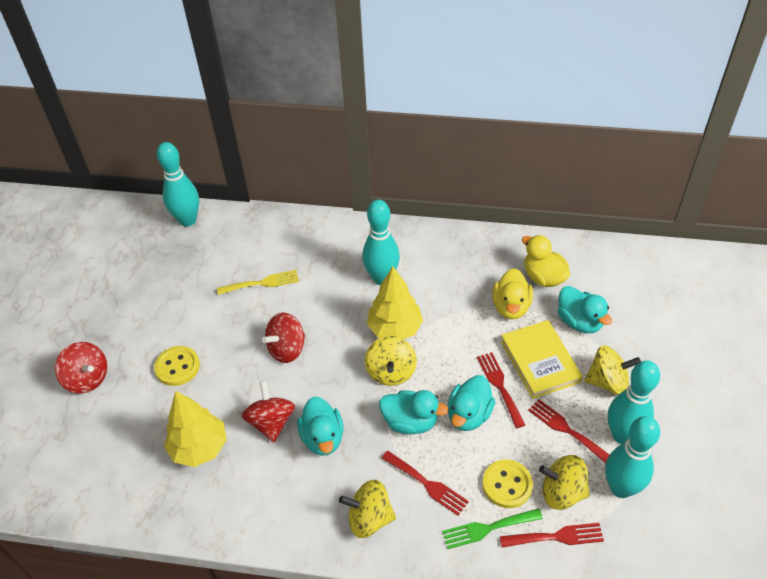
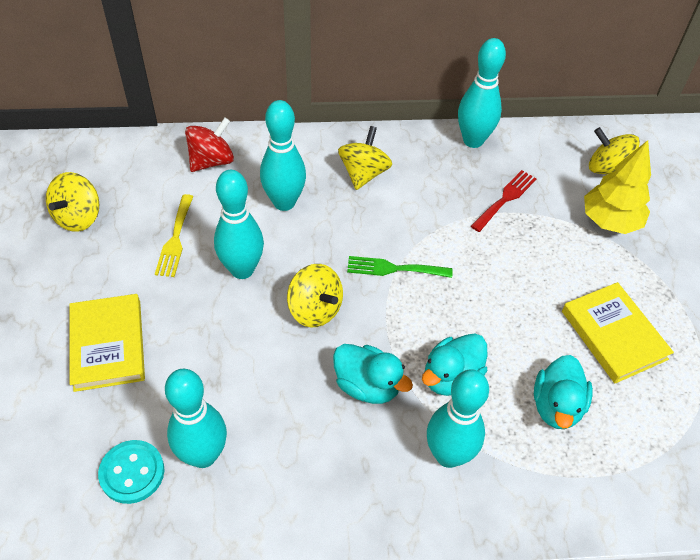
red fork: [381,451,469,516] [477,352,525,428] [500,523,604,548] [528,399,609,464] = 4 -> [471,170,536,232] = 1
red spinning top: [55,342,107,394] [241,381,295,443] [262,313,305,363] = 3 -> [185,118,234,172] = 1
turquoise bowling pin: [157,142,199,227] [362,200,400,285] [605,416,660,498] [608,361,660,444] = 4 -> [165,369,227,468] [214,170,264,279] [260,100,306,211] [427,369,489,468] [458,38,506,148] = 5
turquoise button: none = 0 -> [98,440,164,504] = 1
turquoise duck: [297,396,344,456] [379,390,449,434] [448,375,495,431] [558,286,612,333] = 4 -> [333,344,413,404] [422,333,488,396] [534,355,593,429] = 3
yellow book: [501,320,583,399] = 1 -> [70,294,145,392] [562,282,674,384] = 2
yellow button: [154,346,200,386] [482,459,533,508] = 2 -> none = 0
yellow duck: [492,268,533,319] [522,235,570,287] = 2 -> none = 0
yellow tree: [164,391,227,467] [367,266,423,339] = 2 -> [584,140,651,234] = 1

